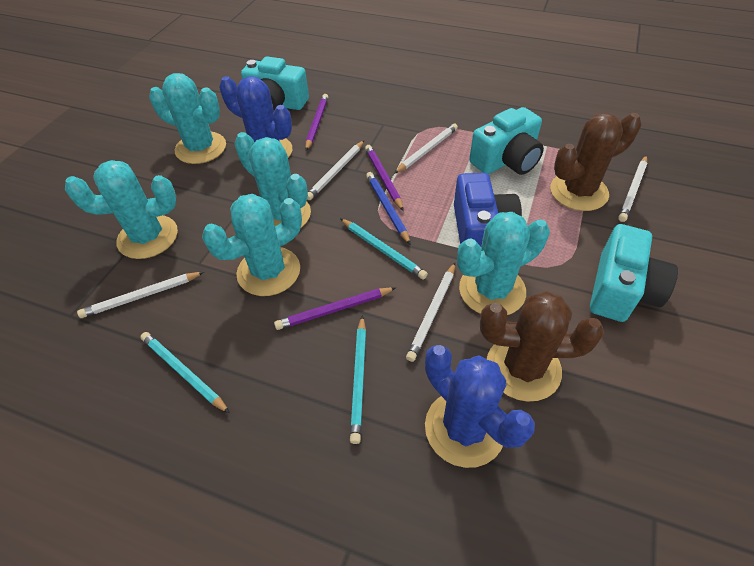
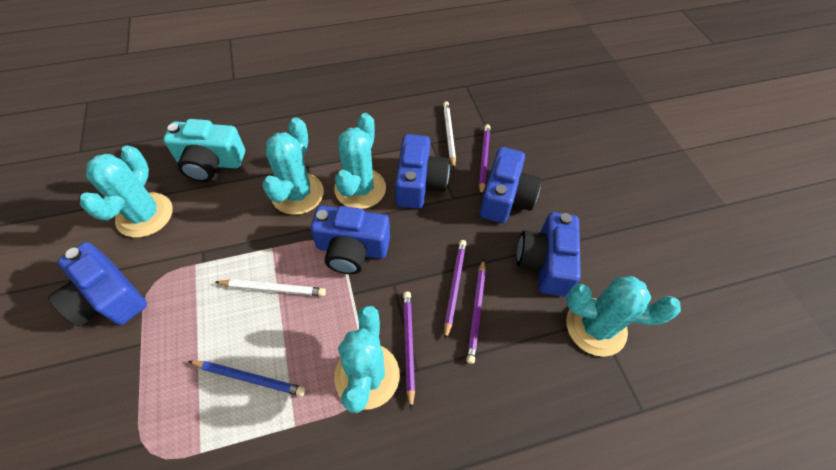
blue cactus: [219,76,292,158] [425,345,535,468] = 2 -> none = 0
blue camera: [454,173,522,246] = 1 -> [48,242,147,327] [310,206,390,274] [395,134,450,209] [479,147,541,223] [517,212,581,297] = 5
brown cactus: [480,291,604,402] [550,113,641,211] = 2 -> none = 0
purple pencil: [274,287,396,330] [305,94,328,151] [365,145,404,211] = 3 -> [403,291,415,410] [444,240,466,340] [466,259,486,364] [479,124,491,195] = 4
turquoise camera: [241,56,309,110] [469,107,544,175] [590,224,678,322] = 3 -> [163,119,245,182] = 1
turquoise pencil: [140,332,230,413] [340,218,428,279] [350,315,366,444] = 3 -> none = 0
white pencil: [77,272,204,318] [307,141,364,200] [394,123,458,174] [406,263,455,362] [618,156,647,222] = 5 -> [215,279,326,296] [443,101,456,168] = 2

